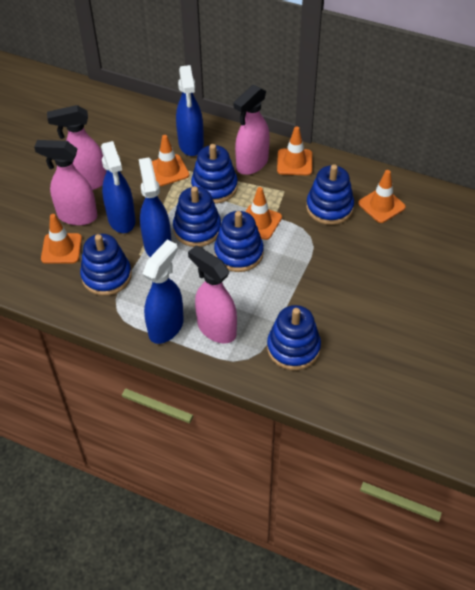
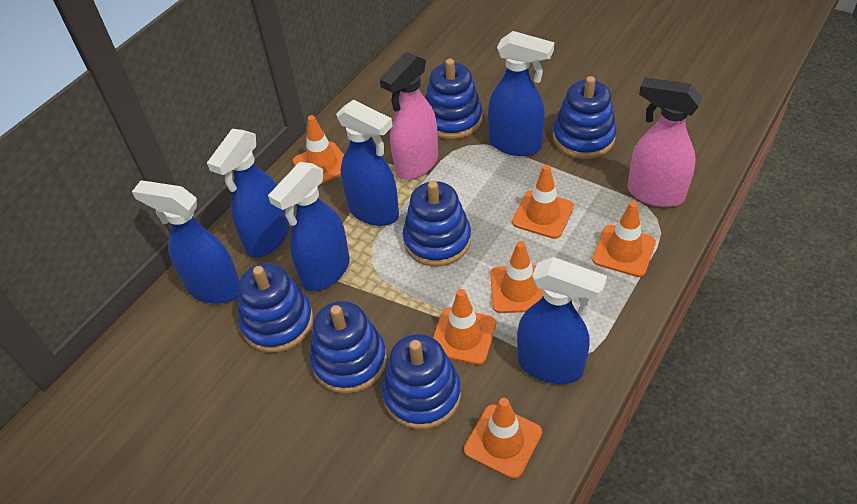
blue spray bottle: [101,141,136,233] [139,157,171,257] [143,240,184,344] [176,65,204,156] = 4 -> [132,181,239,304] [207,129,289,258] [268,162,350,291] [336,99,399,226] [488,31,554,156] [517,257,607,384] = 6
orange traffic cone: [41,214,82,264] [152,135,189,186] [245,187,282,240] [277,126,312,175] [358,170,406,223] = 5 -> [293,115,344,185] [433,289,496,365] [464,398,542,479] [490,241,543,313] [512,165,574,239] [592,201,656,277] = 6
pink spray bottle: [34,140,97,225] [47,105,106,190] [188,245,237,343] [233,85,270,175] = 4 -> [380,52,438,180] [627,77,702,207] = 2

